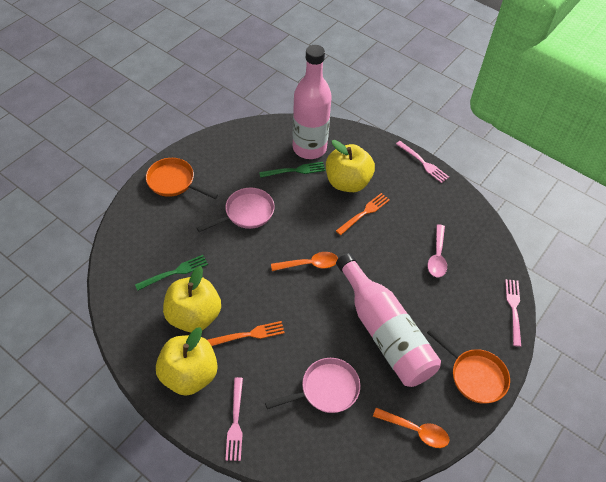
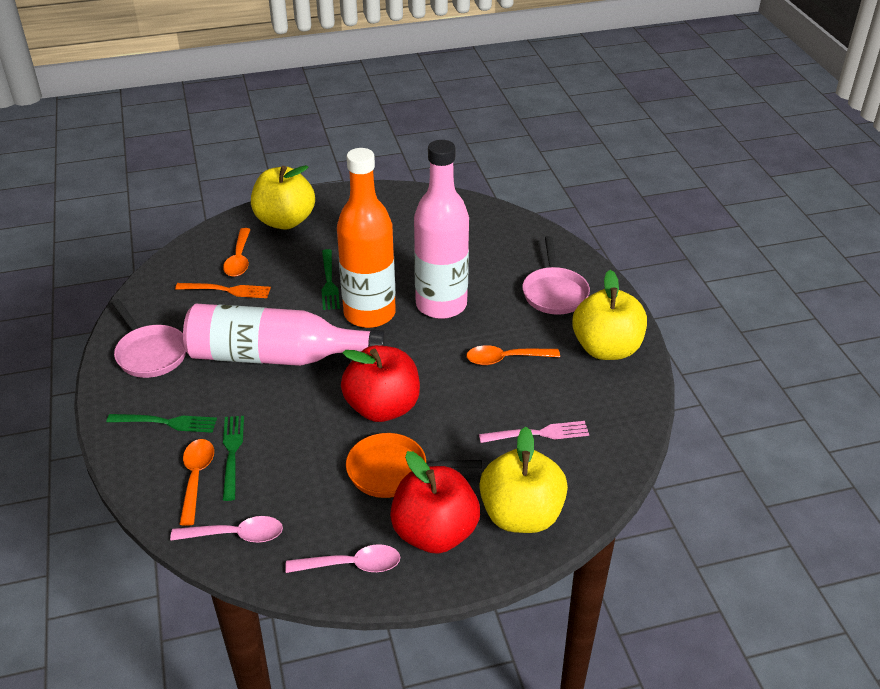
green fork: [135,255,208,291] [259,162,325,178] = 2 -> [106,414,217,433] [223,416,244,501] [321,249,340,310] = 3
orange bottle: none = 0 -> [337,148,396,328] = 1
orange fork: [207,321,285,346] [336,193,390,235] = 2 -> [175,283,271,298] = 1
orange pan: [146,158,218,199] [427,329,510,404] = 2 -> [346,433,482,498] = 1
orange spoon: [271,252,338,271] [373,408,449,448] = 2 -> [179,439,214,526] [223,228,251,277] [466,345,560,365] = 3
pink fork: [225,377,243,461] [396,141,449,183] [505,279,521,347] = 3 -> [479,421,589,443] = 1
pink spoon: [428,224,447,277] = 1 -> [170,516,283,543] [285,544,401,573] = 2
red apple: none = 0 -> [341,345,420,422] [390,451,480,554] = 2

